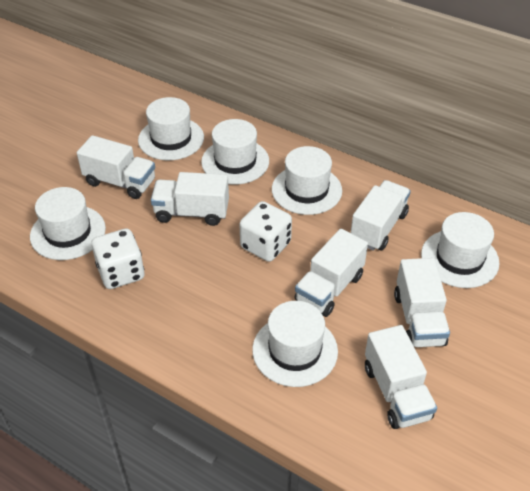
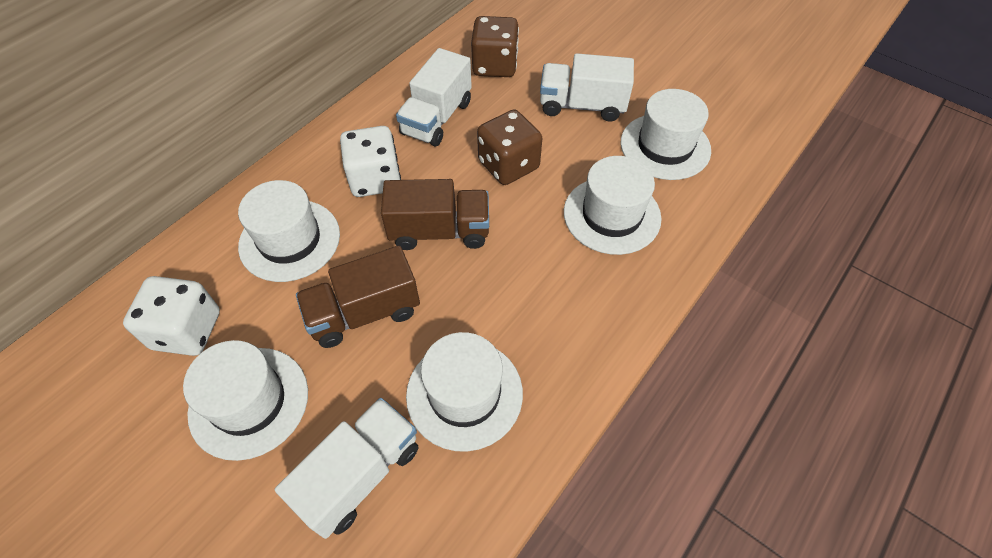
brown dice: none = 0 -> [471,16,519,77] [477,109,542,185] = 2
brown truck: none = 0 -> [296,246,420,348] [381,179,489,250] = 2
white hat: [30,187,106,260] [138,97,204,160] [201,119,269,185] [252,301,338,387] [272,146,342,215] [421,212,500,288] = 6 -> [183,340,308,461] [238,180,340,282] [406,332,523,452] [564,156,661,255] [621,89,711,180] = 5
white truck: [77,135,155,199] [151,172,229,226] [294,229,368,317] [351,180,411,251] [365,325,437,429] [394,258,450,347] = 6 -> [275,398,419,539] [396,48,472,146] [540,53,634,122] = 3

